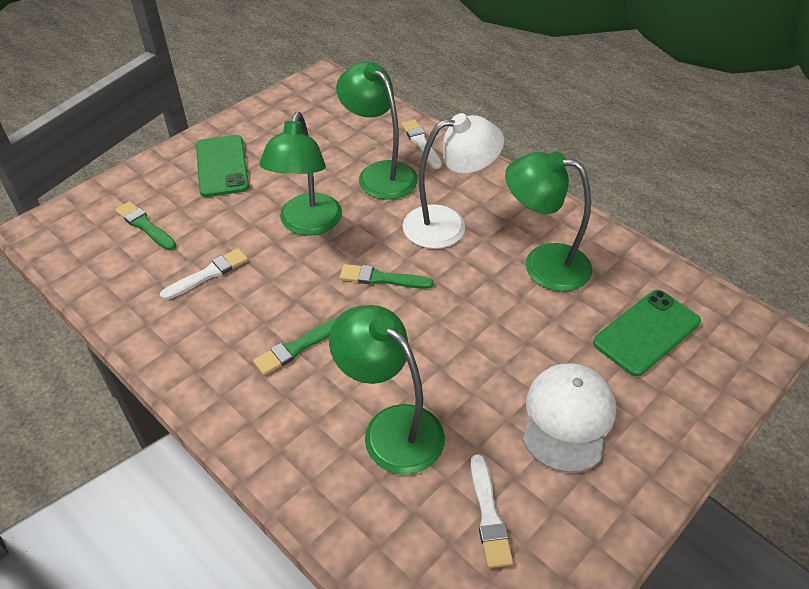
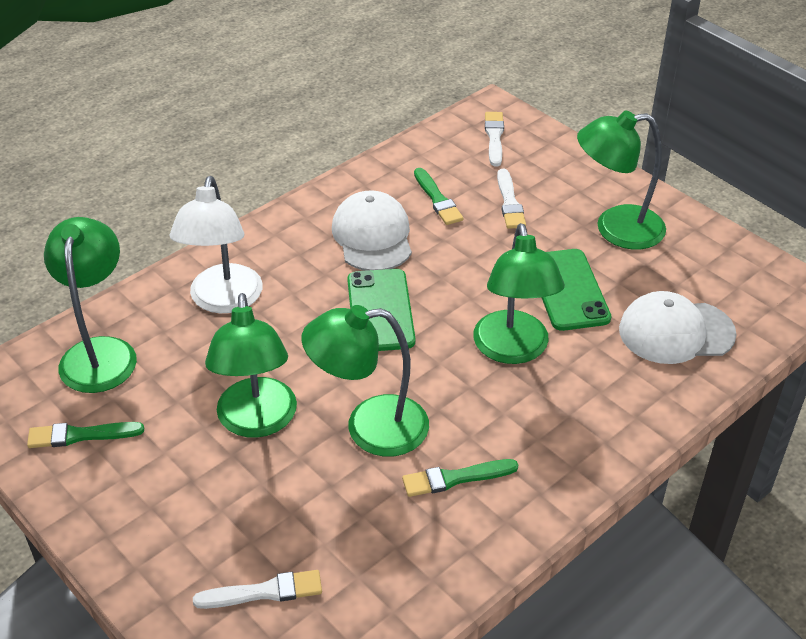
green lamp: [259,112,342,235] [329,305,445,475] [336,62,418,200] [505,151,592,292] = 4 -> [44,217,137,393] [205,293,297,438] [301,305,429,457] [473,223,565,364] [577,110,666,249] = 5
white cap: [522,363,616,473] = 1 -> [332,190,412,271] [619,291,737,364] = 2

